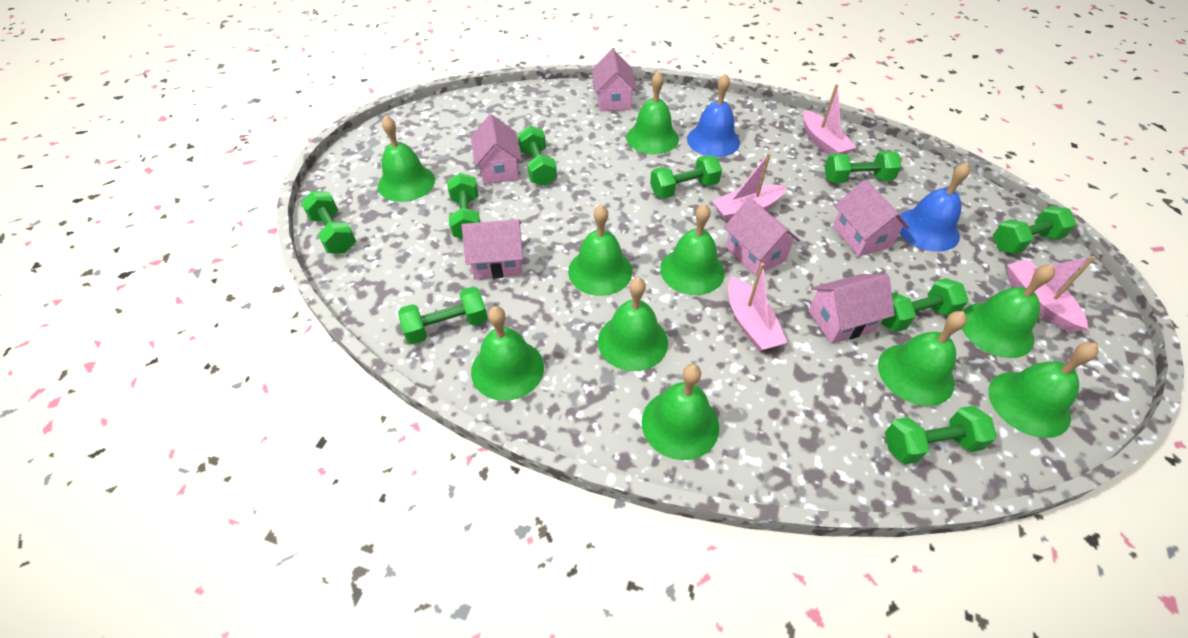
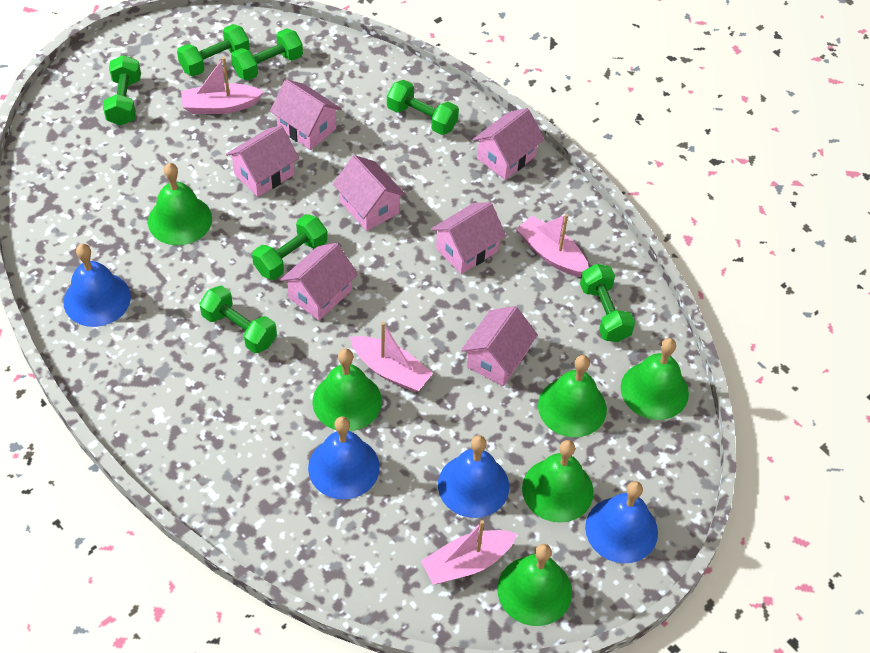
blue bell: [687,74,740,157] [899,162,970,252] = 2 -> [64,244,131,327] [308,416,380,500] [438,435,509,518] [585,481,658,563] = 4
green bell: [378,116,435,202] [471,306,544,401] [568,205,632,296] [598,277,668,371] [626,71,679,154] [641,364,719,460] [660,204,725,295] [878,311,967,406] [962,264,1055,358] [988,342,1099,438] = 10 -> [148,163,212,245] [312,349,382,431] [497,544,572,626] [522,440,594,523] [538,355,607,437] [621,338,689,420] = 6
green dumbbell: [301,191,356,253] [398,287,488,344] [447,173,480,239] [518,125,557,186] [650,155,722,199] [825,151,901,183] [881,278,968,332] [885,406,997,464] [993,206,1077,254] = 9 -> [103,55,141,126] [177,24,250,76] [199,286,277,353] [231,28,303,81] [252,214,327,280] [387,80,459,135] [580,264,635,342] = 7
pink house: [462,219,523,279] [471,115,522,184] [592,49,637,111] [724,198,800,276] [809,274,895,344] [833,180,909,257] = 6 -> [226,126,299,197] [270,79,342,150] [280,243,358,320] [333,155,406,231] [431,202,506,274] [461,306,538,386] [473,108,545,180] = 7

